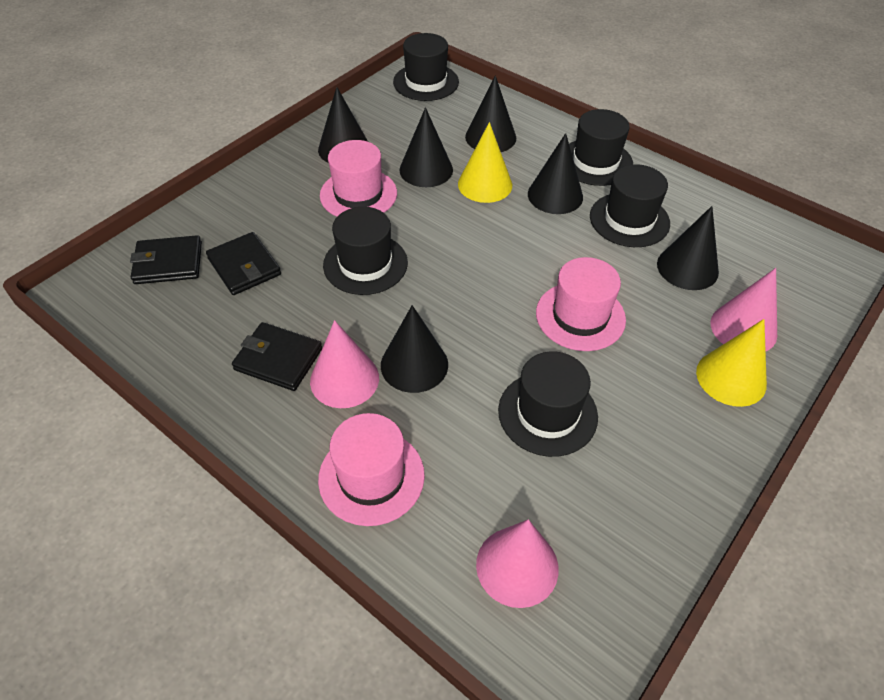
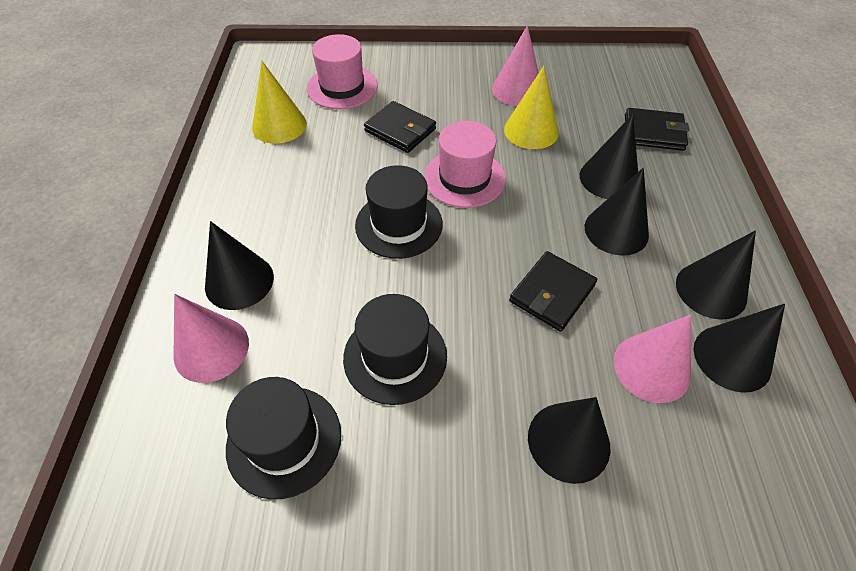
black hat: [323,207,408,295] [393,33,459,101] [498,352,598,457] [569,109,633,186] [590,164,670,247] = 5 -> [226,377,341,500] [343,294,447,405] [355,165,443,259] = 3
pink hat: [318,413,425,526] [320,140,397,217] [536,257,626,351] = 3 -> [307,34,378,109] [424,121,506,208] = 2

